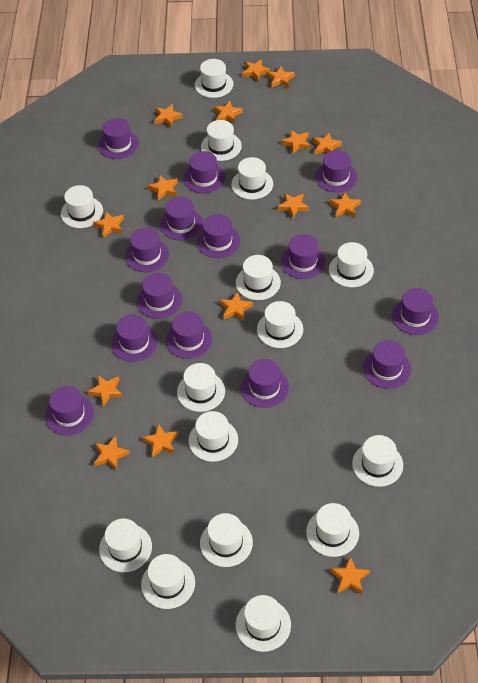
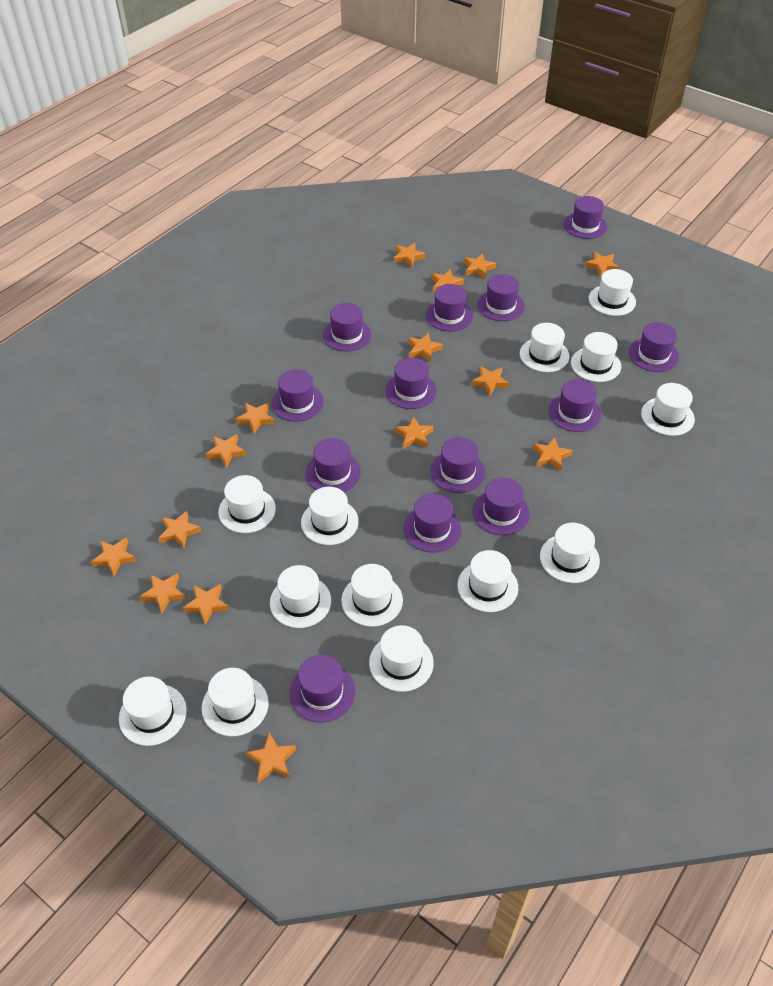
purple hat: [45,386,94,435] [98,118,139,159] [111,314,158,362] [125,228,169,272] [137,273,182,319] [160,197,203,240] [166,312,213,359] [184,151,225,193] [197,214,240,258] [241,359,289,408] [281,234,326,279] [315,150,357,192] [363,340,411,389] [392,288,439,335] = 14 -> [272,369,324,422] [289,655,356,723] [306,438,361,492] [323,303,371,351] [385,358,437,409] [403,493,461,553] [426,284,473,331] [430,437,486,493] [473,477,530,535] [477,274,525,321] [548,379,601,432] [564,196,607,239] [629,322,679,372] = 13
white hat: [61,185,103,228] [99,518,152,572] [141,554,195,609] [177,363,225,412] [188,411,238,462] [195,59,234,98] [200,513,253,567] [201,120,242,161] [231,157,273,200] [236,255,281,300] [236,595,291,652] [257,301,303,348] [306,503,359,557] [329,242,374,287] [352,435,403,487] = 15 -> [119,677,187,746] [202,668,269,736] [218,475,276,533] [270,565,331,628] [301,487,359,545] [341,564,403,627] [369,625,434,692] [458,550,518,612] [520,323,570,372] [540,523,600,583] [571,332,621,382] [589,269,636,316] [641,383,695,436] = 13

